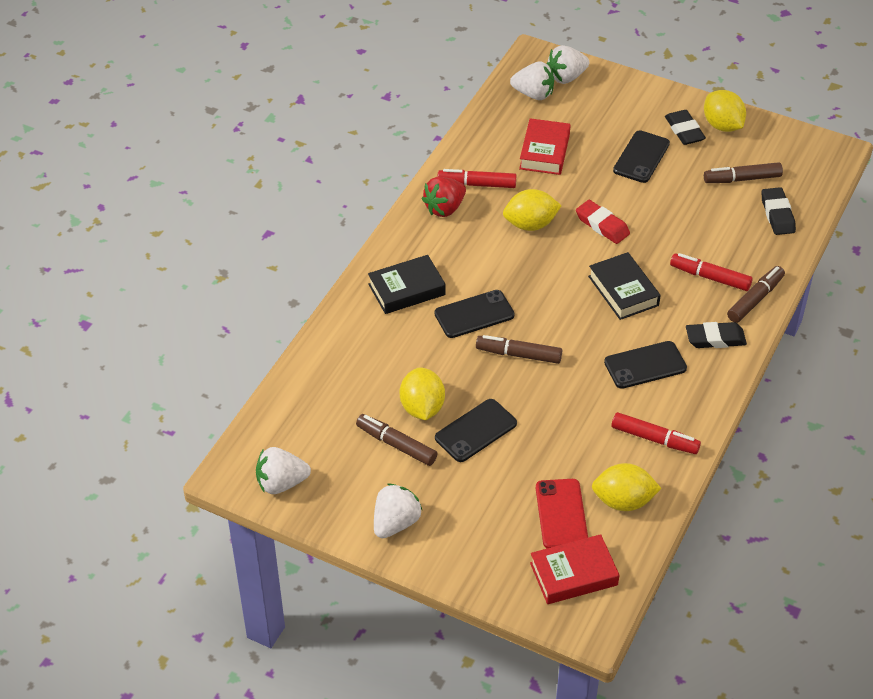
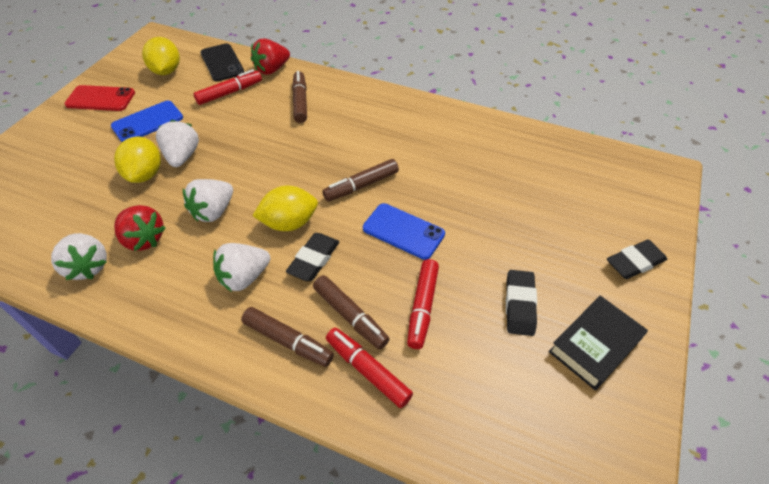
black book: [368,255,446,314] [588,252,661,320] = 2 -> [549,296,648,390] = 1
black phone: [434,290,515,338] [435,399,517,462] [604,341,687,389] [613,130,670,183] = 4 -> [201,43,244,81] = 1
blue phone: none = 0 -> [111,101,183,142] [363,203,445,260] = 2
red book: [519,118,571,175] [530,534,619,604] = 2 -> none = 0
red eraser: [576,200,630,244] = 1 -> none = 0
red strawberry: [422,177,466,217] = 1 -> [114,205,165,251] [251,38,290,75] = 2
yellow lemon: [400,368,445,420] [503,189,562,231] [592,463,662,511] [704,90,746,132] = 4 -> [114,136,161,183] [142,37,180,75] [253,186,318,231] = 3

